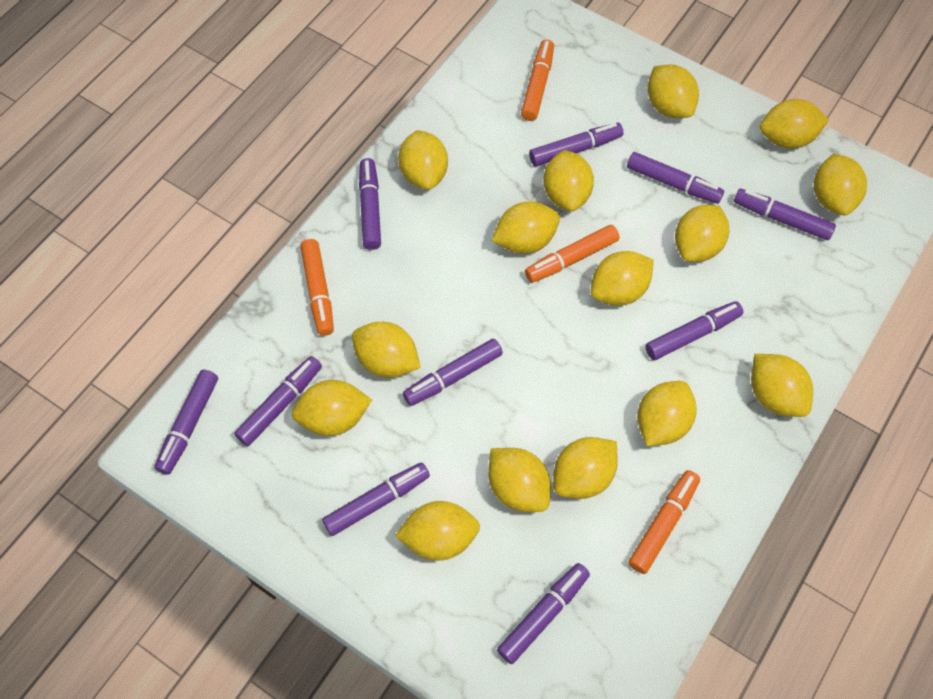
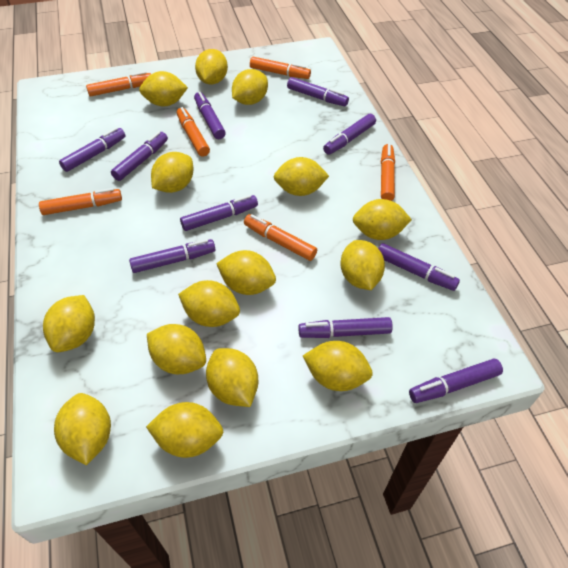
orange marker: [300,239,334,336] [521,40,554,121] [525,225,620,283] [628,470,700,574] = 4 -> [39,188,122,215] [86,71,151,97] [177,107,210,157] [244,214,317,261] [250,57,311,79] [381,144,395,201] = 6

